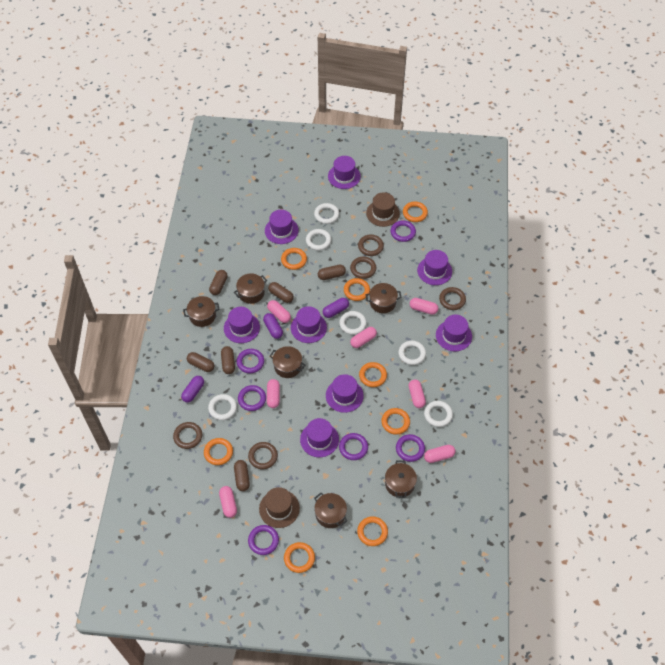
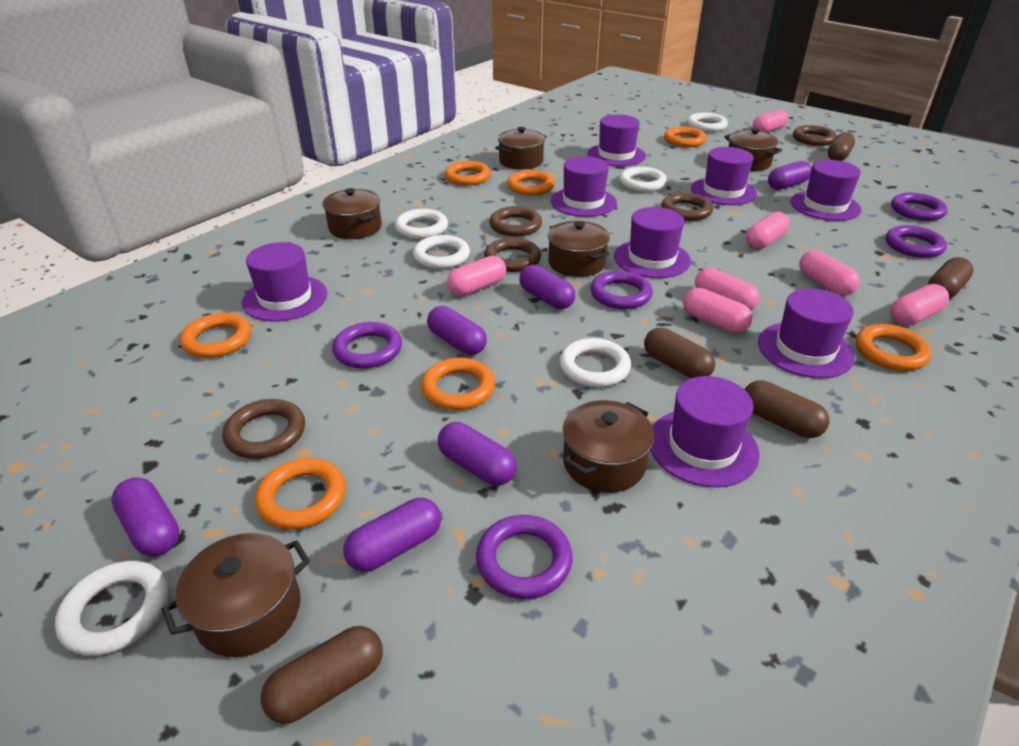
brown capsule: [187,352,214,372] [209,270,228,295] [221,346,235,374] [234,460,250,491] [268,282,294,303] [318,265,346,280] = 6 -> [261,626,383,724] [644,328,715,378] [744,380,829,438] [828,132,855,161] [928,257,974,299] = 5
brown hat: [259,487,300,528] [366,192,400,227] = 2 -> none = 0
orange ring: [204,438,233,465] [281,248,307,270] [284,542,315,573] [344,278,370,301] [357,516,388,546] [359,362,387,387] [381,408,410,435] [403,201,428,222] = 8 -> [180,313,251,358] [255,458,346,529] [421,358,495,410] [444,161,491,185] [507,170,555,196] [664,126,706,147] [856,324,931,371] = 7
purple capsule: [181,376,204,403] [263,313,283,339] [323,298,349,318] = 3 -> [111,477,179,556] [343,498,441,572] [427,306,487,355] [438,422,517,486] [519,265,575,309] [768,161,812,190] = 6
purple ring: [237,349,264,373] [238,385,266,411] [248,525,279,555] [339,433,368,460] [391,221,416,242] [396,434,425,462] = 6 -> [332,322,402,368] [476,515,572,599] [591,270,653,309] [886,225,947,258] [891,193,947,221] = 5

